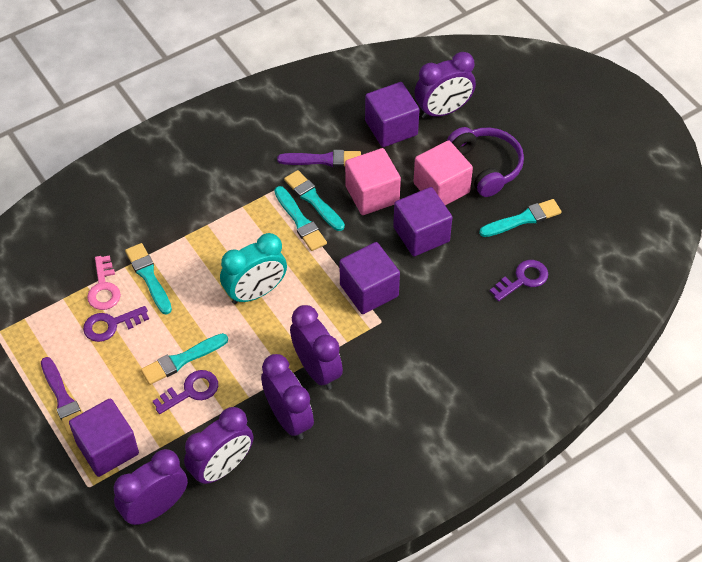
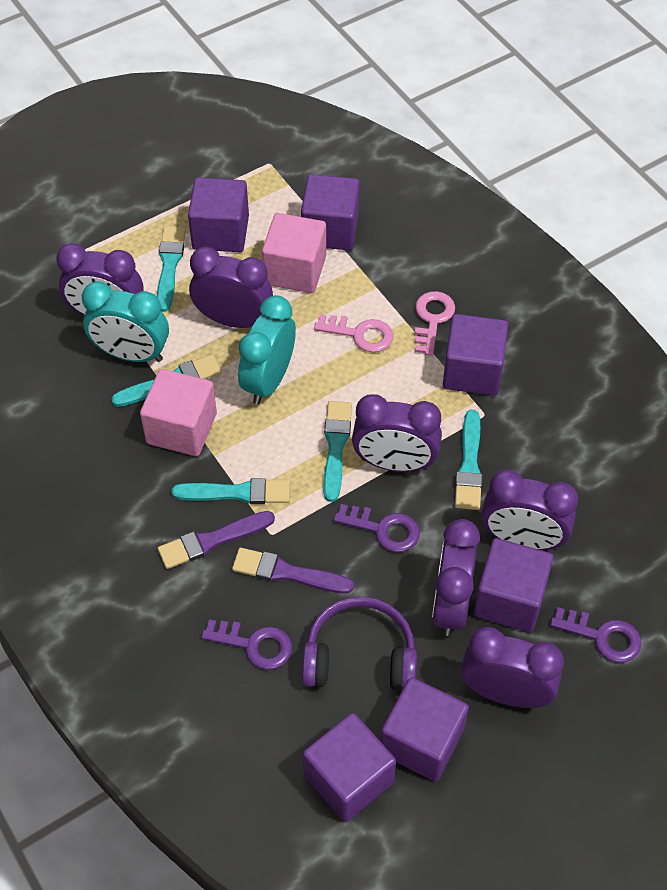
pink key: [87,255,121,310] = 1 -> [314,314,393,352] [415,291,455,355] = 2
purple clock: [114,449,188,525] [184,407,254,485] [261,354,314,440] [290,305,343,390] [415,52,476,119] = 5 -> [56,243,144,316] [189,247,273,328] [352,394,442,472] [432,519,480,636] [461,627,564,708] [481,470,578,550] = 6
purple cube: [69,399,139,477] [340,242,400,314] [365,82,420,147] [393,187,452,256] = 4 -> [188,177,249,252] [301,174,360,250] [303,713,396,822] [380,677,469,782] [443,314,508,396] [474,538,553,632] = 6
turquoise clock: [220,233,287,304] = 1 -> [82,281,169,362] [238,295,296,405] = 2

